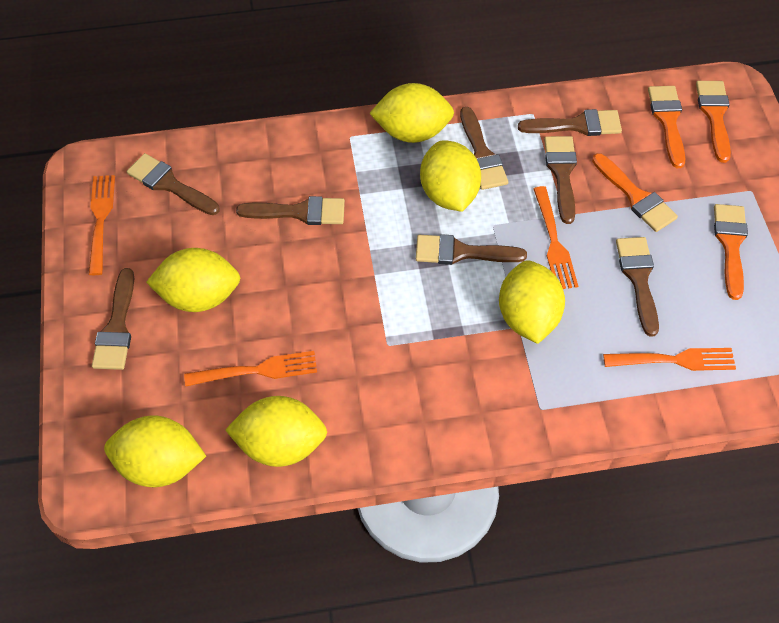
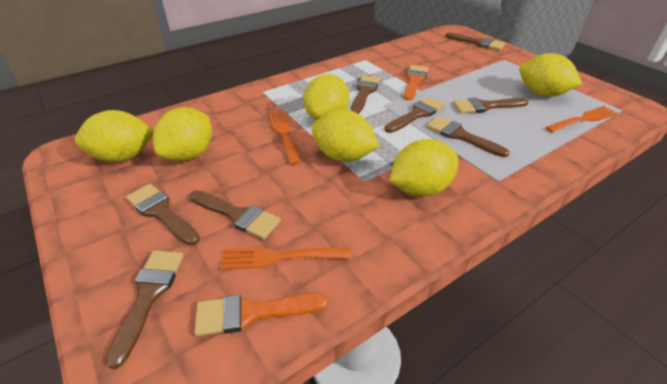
orange brush: [592,153,678,232] [648,86,685,168] [696,81,731,163] [714,204,748,300] = 4 -> [194,293,328,336] [404,65,429,101] = 2
orange fork: [89,175,115,275] [184,351,317,386] [533,186,578,289] [603,348,736,371] = 4 -> [220,247,351,269] [268,111,301,165] [545,106,618,133] = 3

